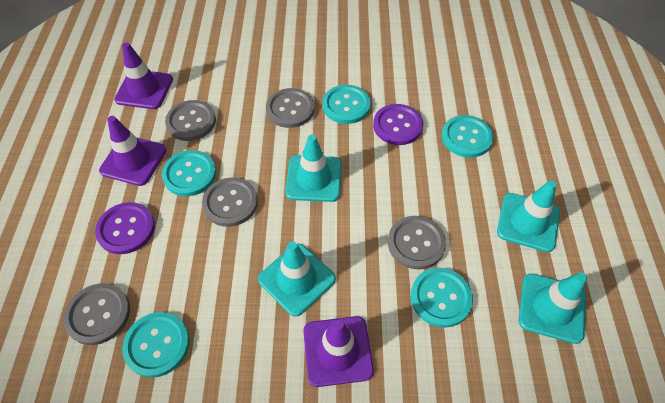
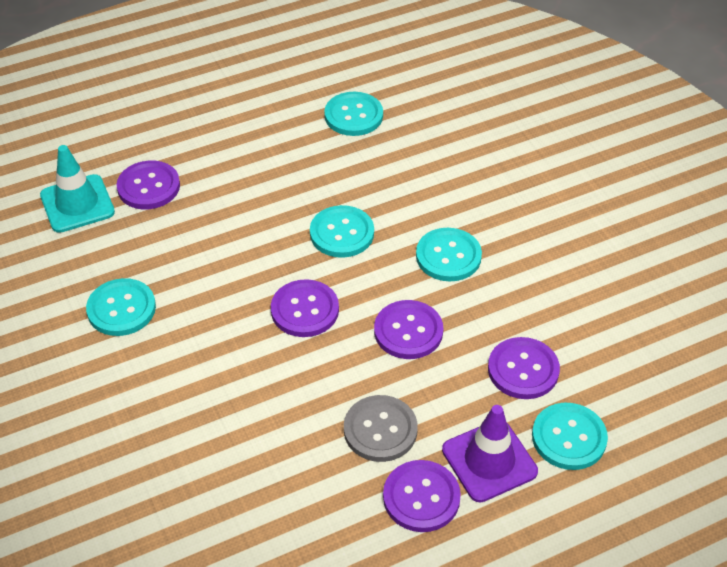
grey button: [64,283,130,345] [165,100,216,141] [202,177,258,227] [266,88,314,128] [388,216,446,269] = 5 -> [344,395,418,462] = 1
purple button: [95,202,155,254] [373,104,423,145] = 2 -> [116,161,180,209] [271,279,339,337] [374,300,443,359] [383,460,461,532] [488,337,560,399] = 5
purple traffic cone: [99,116,167,186] [114,43,173,109] [303,316,374,387] = 3 -> [442,405,538,502] = 1
turquoise traffic cone: [258,241,336,317] [286,135,341,202] [497,181,560,252] [519,273,587,344] = 4 -> [40,145,115,233] = 1

